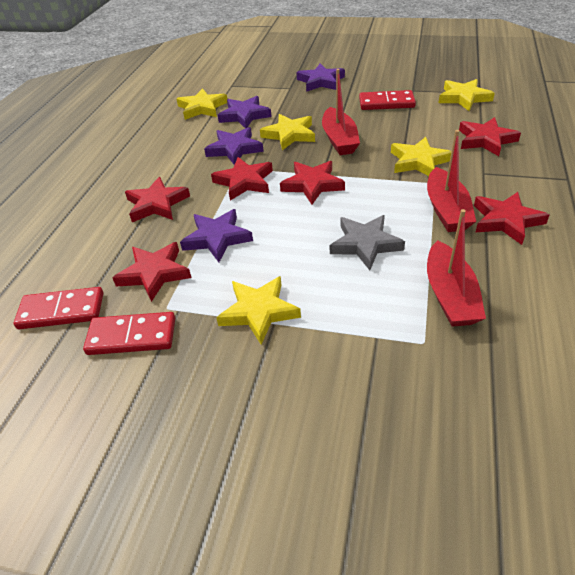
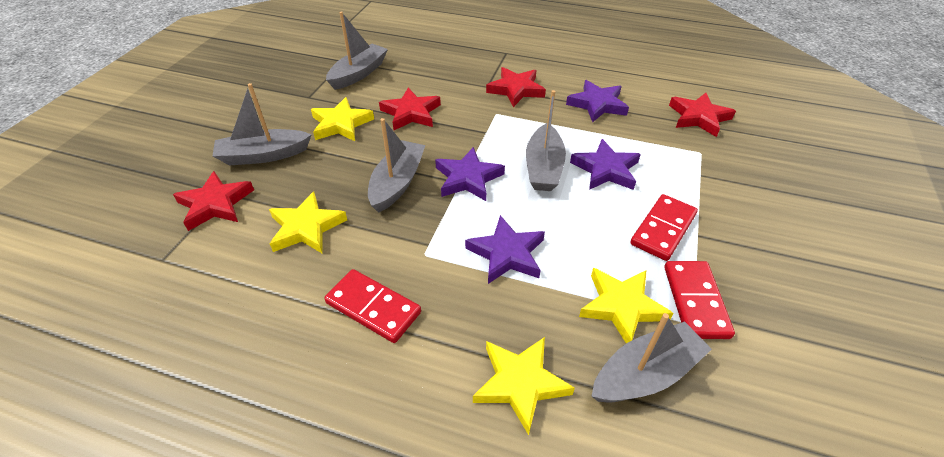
grey boat: none = 0 -> [213,83,312,165] [326,11,388,90] [368,118,426,213] [526,90,566,191] [591,313,712,403] = 5
grey star: [330,215,405,270] = 1 -> none = 0
red boat: [322,69,360,155] [427,130,476,232] [427,209,486,327] = 3 -> none = 0
red star: [113,242,192,302] [125,177,190,222] [211,157,273,201] [280,161,345,204] [459,117,521,156] [474,192,549,245] = 6 -> [173,171,254,231] [379,88,441,130] [486,67,546,107] [669,93,736,137] = 4
yellow star: [177,88,227,120] [216,276,301,345] [260,114,315,150] [391,137,452,176] [438,79,495,111] = 5 -> [269,192,347,253] [311,97,374,141] [473,337,575,435] [579,268,673,343] = 4

